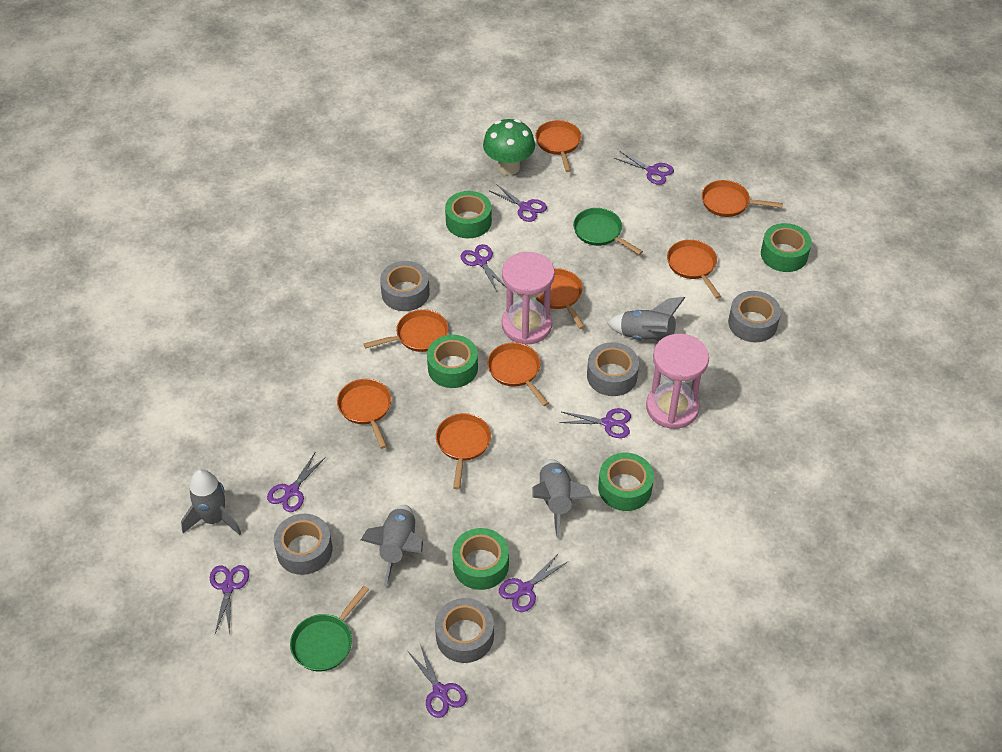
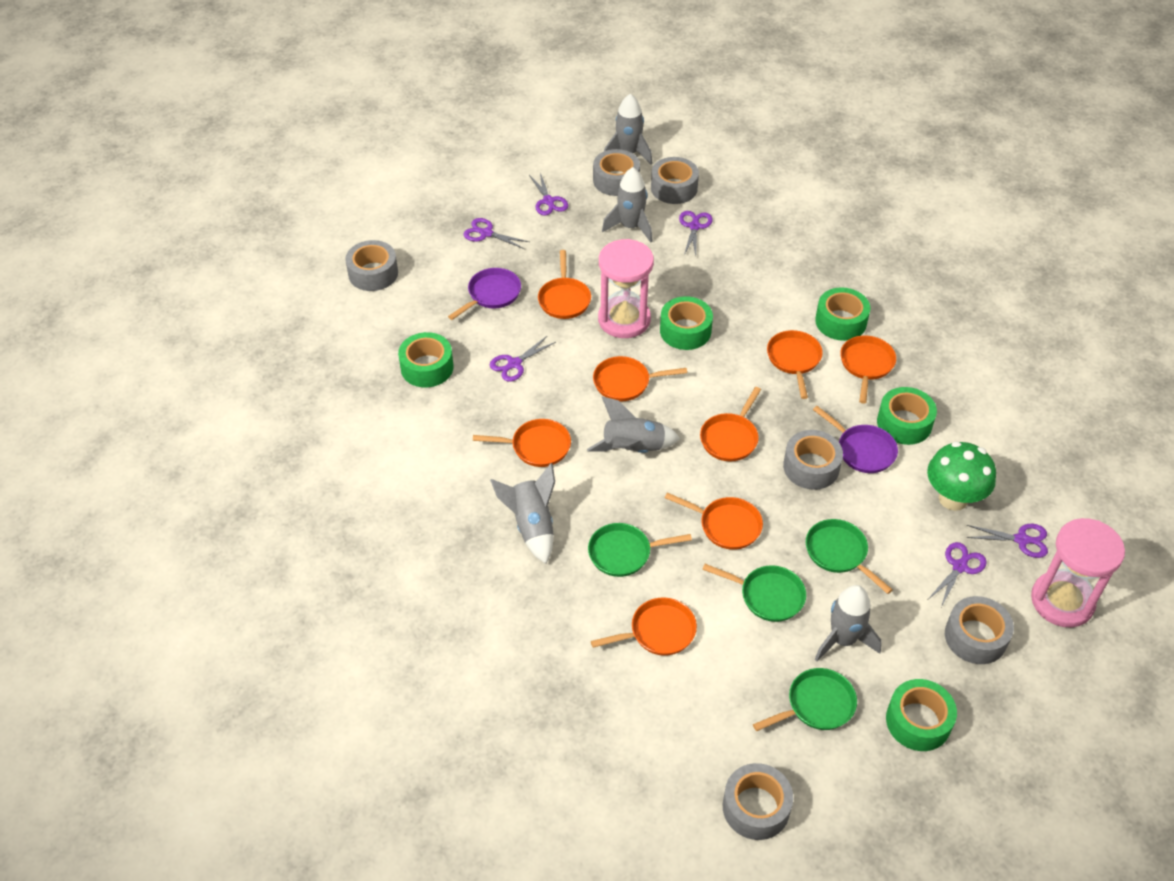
green pan: [290,586,369,671] [573,208,643,255] = 2 -> [588,523,692,577] [702,564,806,622] [753,668,857,731] [806,519,893,594] = 4
grey rocket: [181,469,242,535] [361,505,423,587] [532,459,593,538] [607,297,685,342] = 4 -> [490,463,555,564] [587,396,680,453] [602,167,653,243] [604,94,653,165] [815,585,882,661] = 5
grey tape: [274,514,332,575] [380,261,430,311] [435,598,494,663] [587,342,639,396] [728,291,781,342] = 5 -> [345,240,398,291] [593,149,640,196] [651,157,699,204] [723,763,793,840] [783,430,843,490] [945,596,1014,664] = 6
purple pan: none = 0 -> [448,268,521,320] [813,406,898,473] = 2
purple scissors: [210,565,249,635] [267,453,326,512] [408,644,467,718] [461,244,506,291] [490,184,547,222] [499,553,569,612] [559,408,631,438] [614,151,674,185] = 8 -> [463,218,529,249] [490,335,556,381] [529,173,568,215] [679,211,713,255] [929,542,987,607] [966,524,1048,558] = 6

